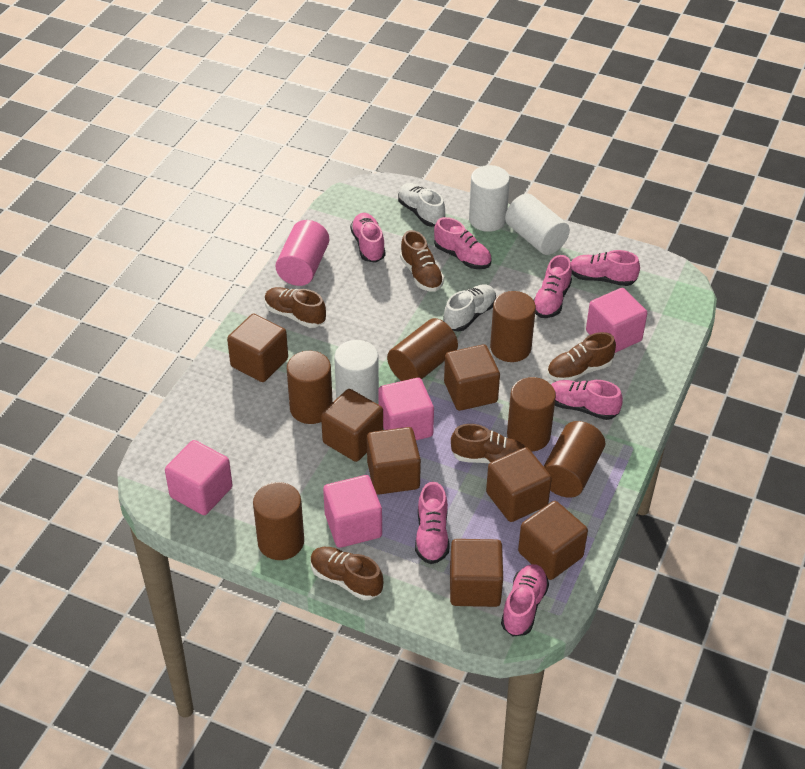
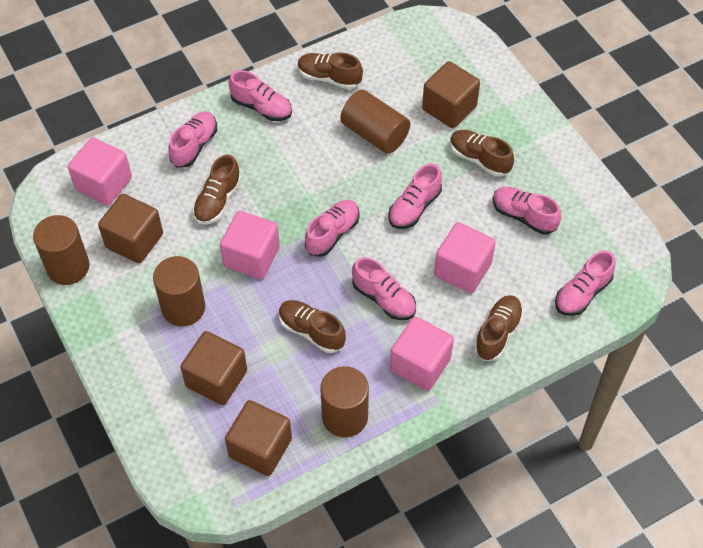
brown cube: [227,314,288,382] [321,389,383,462] [367,427,421,495] [444,344,500,411] [450,539,503,607] [486,447,552,522] [518,501,588,580] = 7 -> [98,194,163,263] [181,331,247,405] [225,400,292,476] [422,61,480,128] = 4
brown cylinder: [253,482,304,560] [287,351,333,424] [387,318,458,381] [490,291,536,362] [507,377,556,451] [544,421,605,498] = 6 -> [33,215,90,285] [153,256,205,326] [320,366,369,437] [340,90,410,154] = 4
pink cylinder: [275,220,329,286] = 1 -> none = 0
white cylinder: [334,340,379,403] [469,165,510,232] [505,194,570,255] = 3 -> none = 0
white shoe: [398,183,445,227] [443,284,496,332] = 2 -> none = 0

